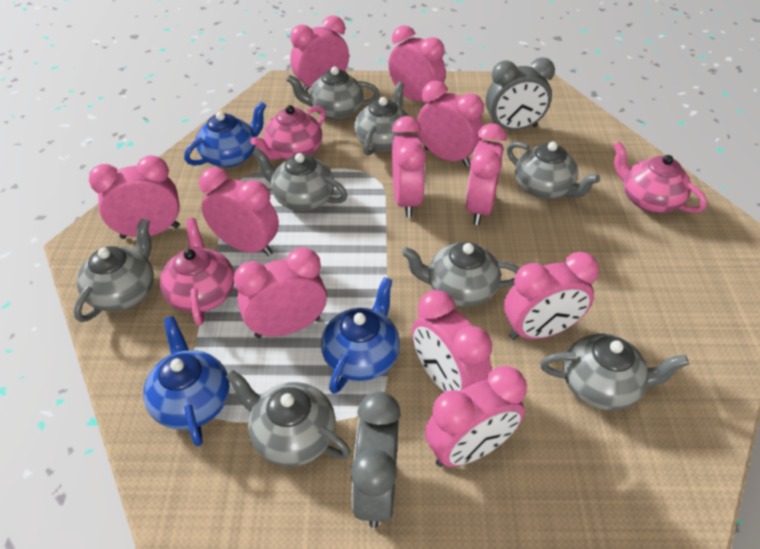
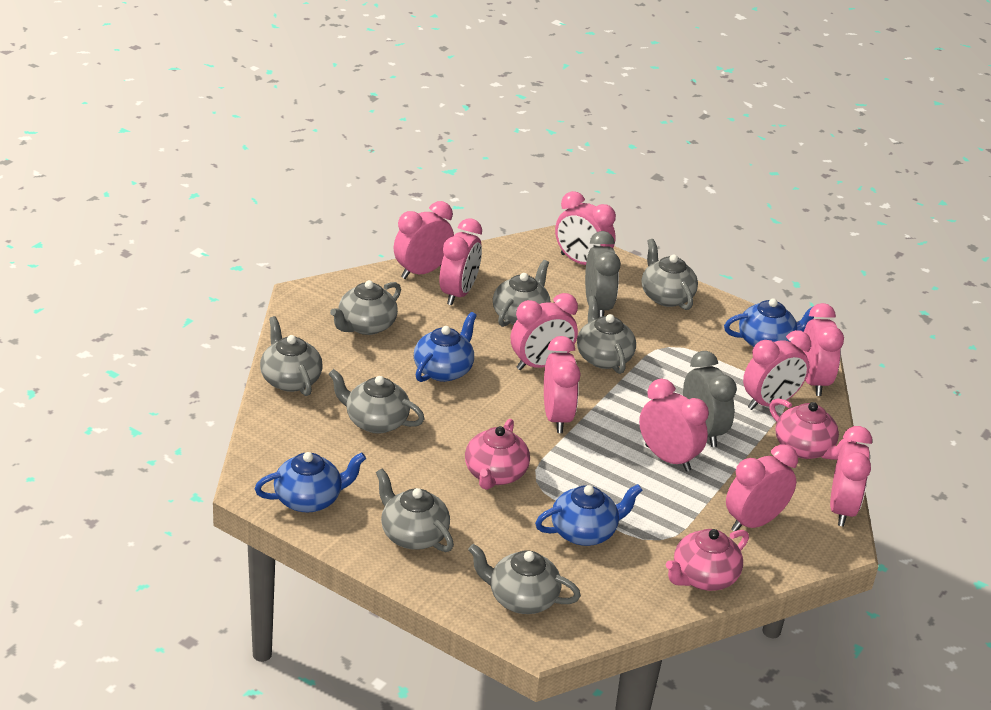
blue teapot: [143,316,230,446] [184,102,267,167] [321,277,400,394] = 3 -> [255,452,366,513] [414,312,477,382] [535,484,643,546] [724,298,814,347] = 4
pink clock: [89,155,180,239] [199,167,279,256] [234,247,327,338] [290,16,349,91] [389,25,446,102] [392,116,426,217] [412,290,492,392] [417,81,484,166] [425,366,527,467] [465,123,506,225] [504,252,599,340] = 11 -> [394,201,454,279] [439,218,482,305] [511,293,578,370] [544,336,581,433] [555,191,616,265] [639,379,709,472] [726,444,798,531] [743,330,811,410] [801,303,844,396] [830,426,872,527] = 10

